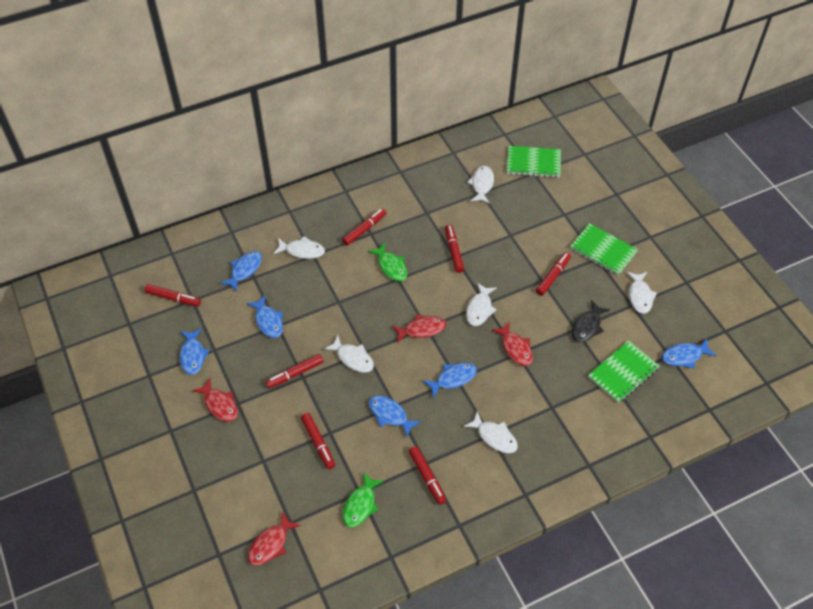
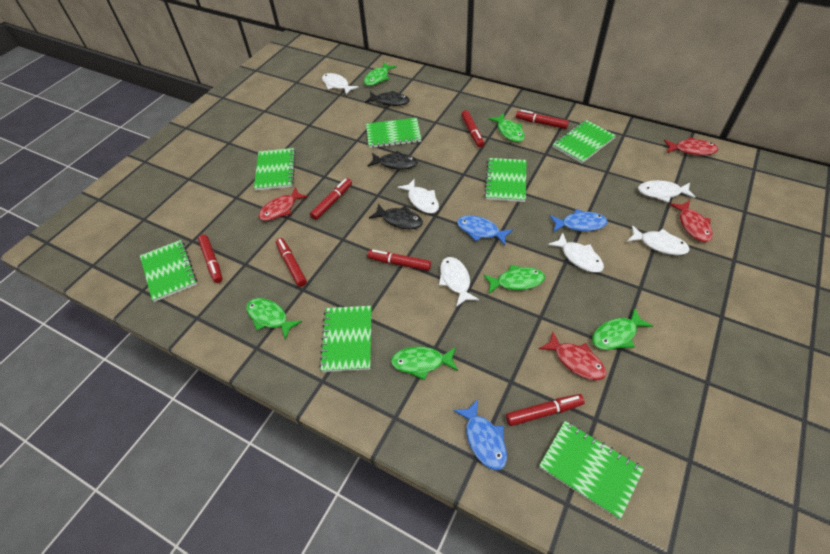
black fish: [572,300,610,342] = 1 -> [365,91,410,106] [368,151,418,170] [369,204,423,229] = 3
blue fish: [179,328,210,375] [220,251,262,292] [247,295,283,338] [369,395,421,437] [423,363,477,398] [662,339,717,368] = 6 -> [453,400,507,470] [457,215,513,245] [550,209,608,233] = 3
green fish: [342,472,384,528] [368,243,407,281] = 2 -> [246,298,302,339] [364,62,397,86] [391,346,458,380] [483,265,545,294] [488,113,525,142] [592,308,653,350] = 6
green notebook: [507,146,561,178] [570,223,638,275] [588,340,660,403] = 3 -> [140,240,197,302] [254,148,296,191] [319,306,372,372] [366,118,421,148] [484,158,527,202] [539,421,644,519] [553,120,616,163] = 7

